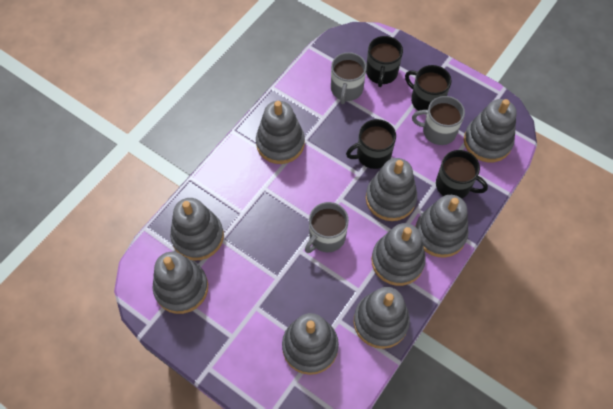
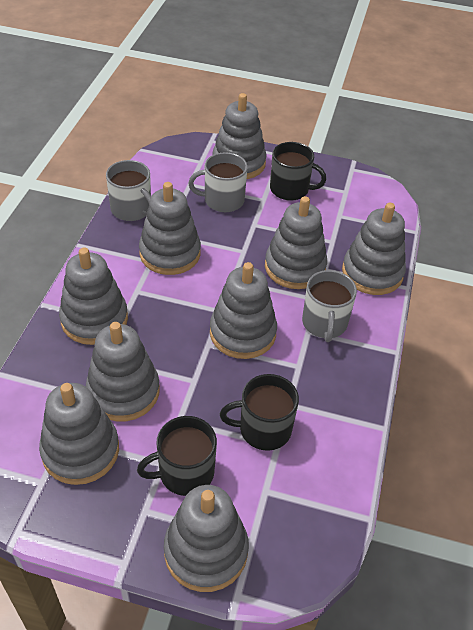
black mug: [346,119,396,169] [366,36,403,87] [405,65,451,111] [436,150,488,199] = 4 -> [137,416,217,496] [220,374,299,451] [270,142,326,201] = 3

